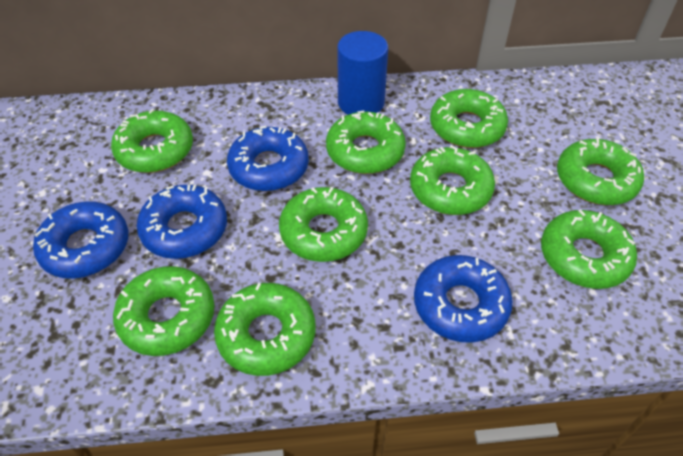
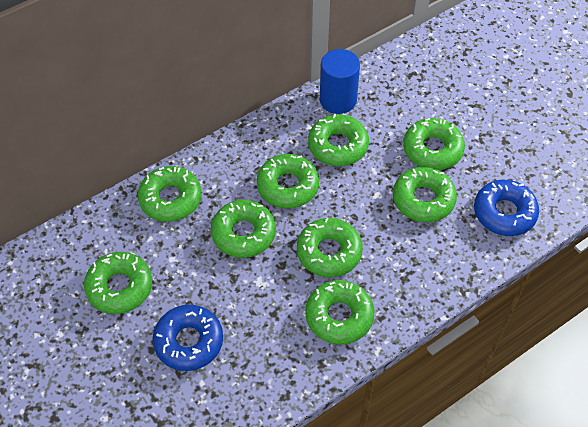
blue donut: [33,201,128,279] [137,185,227,259] [227,126,309,191] [414,255,513,343] = 4 -> [153,305,223,371] [474,180,539,236] = 2

